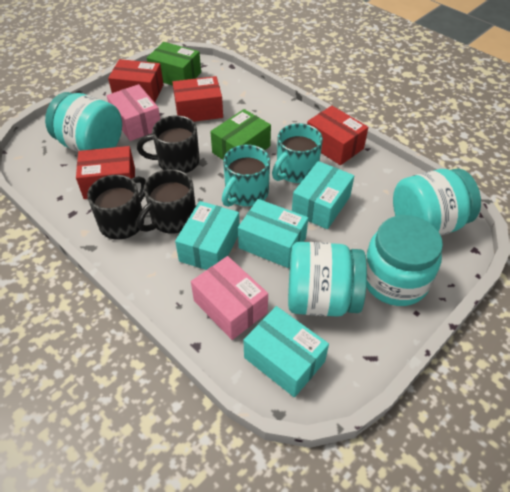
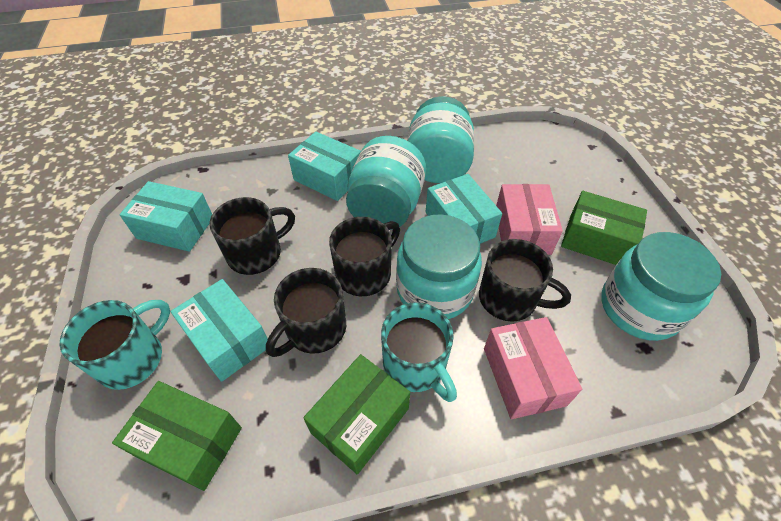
black mug: [87,175,146,239] [137,115,200,173] [137,169,196,234] = 3 -> [210,197,295,275] [266,268,346,357] [329,217,400,296] [479,239,571,322] = 4
green box: [147,42,201,86] [210,109,271,160] = 2 -> [112,381,242,491] [303,354,410,475] [561,191,647,265] = 3
red box: [76,146,135,199] [108,59,164,103] [172,76,223,122] [307,106,368,165] = 4 -> none = 0

